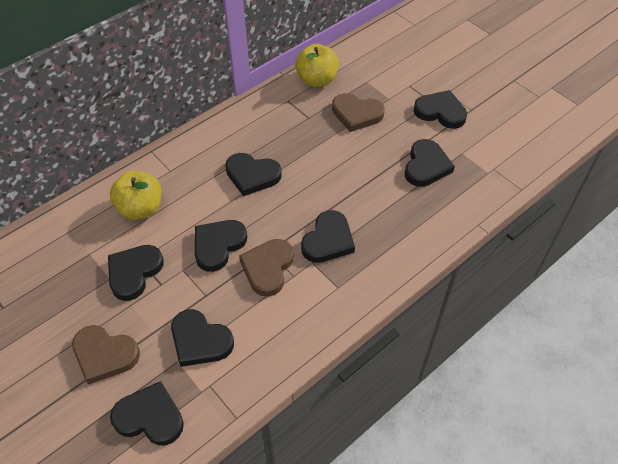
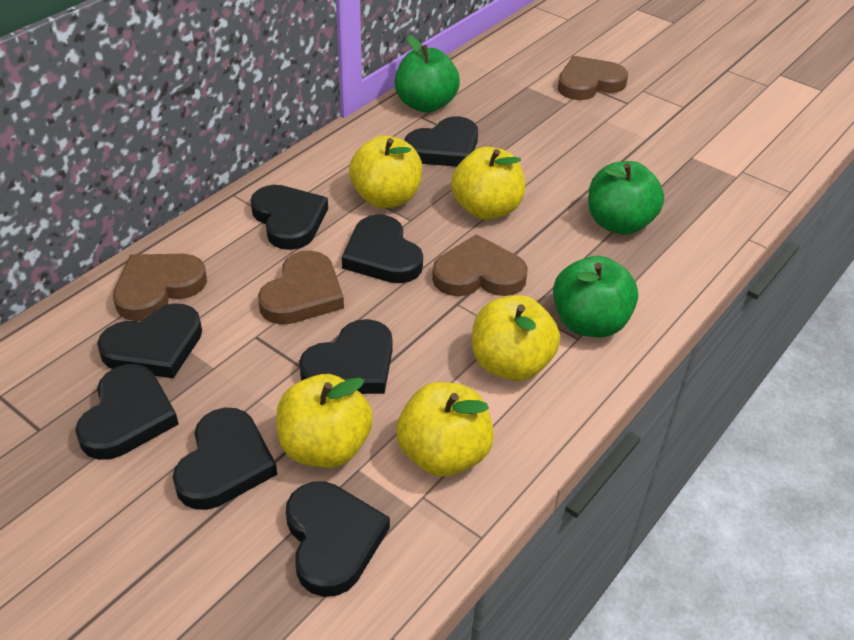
brown heart: [72,325,140,384] [239,239,294,297] [332,93,385,132] = 3 -> [113,254,207,321] [258,250,344,325] [432,234,528,296] [558,56,628,100] = 4
green apple: none = 0 -> [395,35,460,113] [553,256,638,338] [588,161,664,235] = 3
yellow apple: [110,171,161,220] [295,44,339,87] = 2 -> [276,374,373,468] [349,136,422,208] [396,382,494,477] [451,147,525,220] [472,295,560,381] = 5

